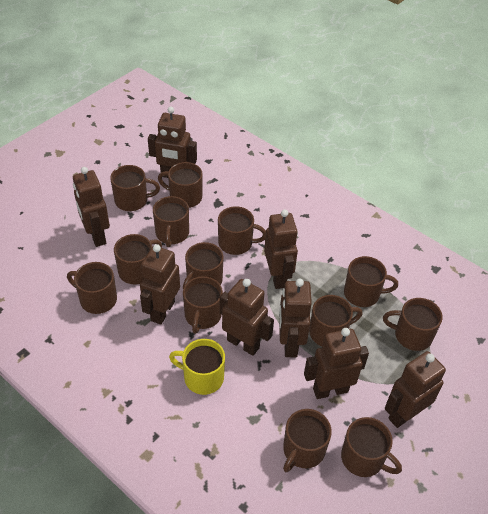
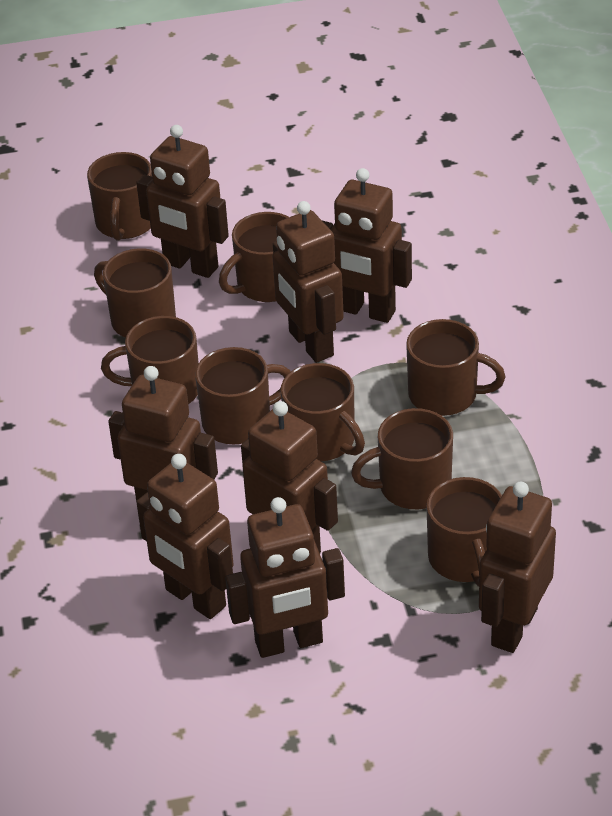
brown mug: [67,262,117,314] [110,165,160,211] [114,234,162,284] [153,196,189,247] [158,162,203,208] [183,242,224,288] [183,276,223,334] [218,206,266,255] [283,409,332,472] [309,295,363,346] [341,417,402,477] [344,256,398,307] [383,298,443,351] = 13 -> [87,152,152,241] [94,248,176,338] [101,316,199,404] [195,347,291,444] [219,212,289,302] [281,363,365,461] [351,408,453,509] [406,319,506,416] [427,477,502,587] = 9
yellow mug: [169,339,225,395] = 1 -> none = 0

